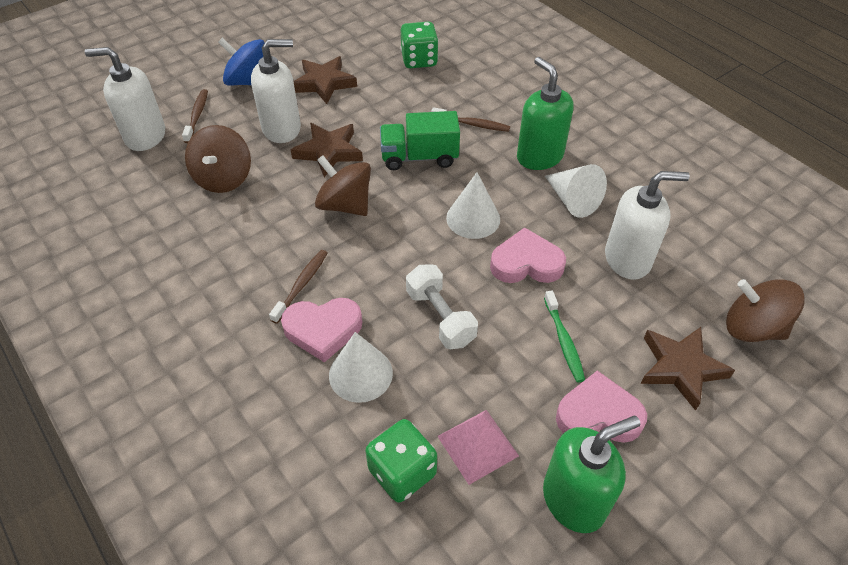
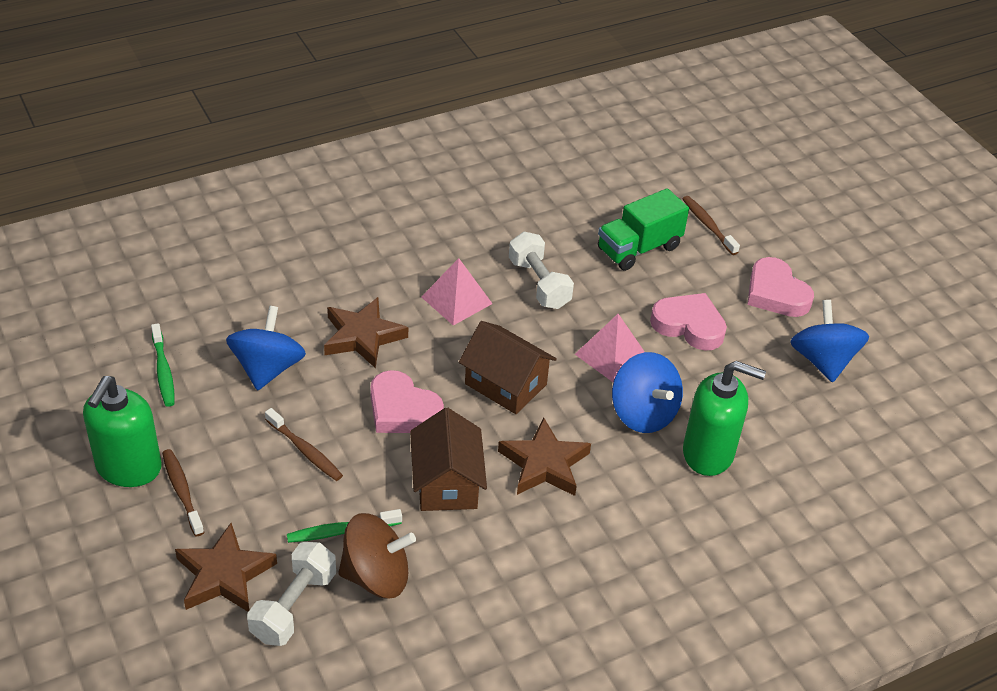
blue spinning top: [218,38,265,85] = 1 -> [226,306,306,390] [612,352,683,433] [790,300,869,383] = 3
brown house: none = 0 -> [410,408,487,511] [459,321,557,414] = 2
brown spinning top: [185,125,251,193] [315,155,371,216] [726,279,805,342] = 3 -> [338,513,416,599] = 1
green dice: [365,419,437,503] [401,22,439,68] = 2 -> none = 0
green toothbrush: [544,291,585,382] = 1 -> [151,323,175,407] [287,509,402,543] = 2
pink pyramid: [437,410,519,485] = 1 -> [422,258,493,326] [575,314,645,382] = 2
white cone: [329,332,393,403] [446,172,500,239] [545,164,607,218] = 3 -> none = 0
white dumbbell: [406,265,478,349] = 1 -> [247,542,336,646] [509,232,574,309] = 2
white soap dispenser: [85,47,165,151] [251,39,301,143] [605,171,690,280] = 3 -> none = 0

